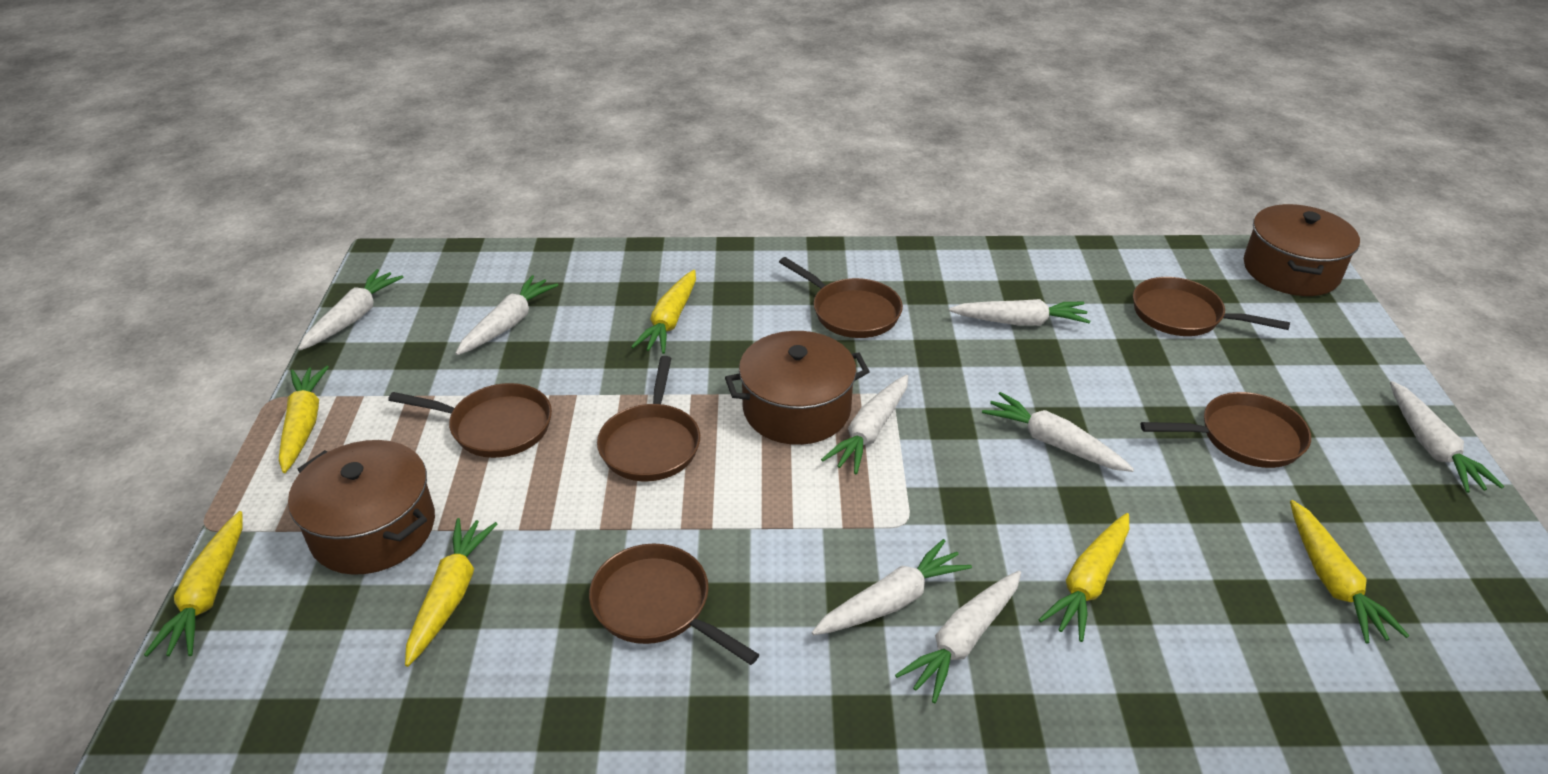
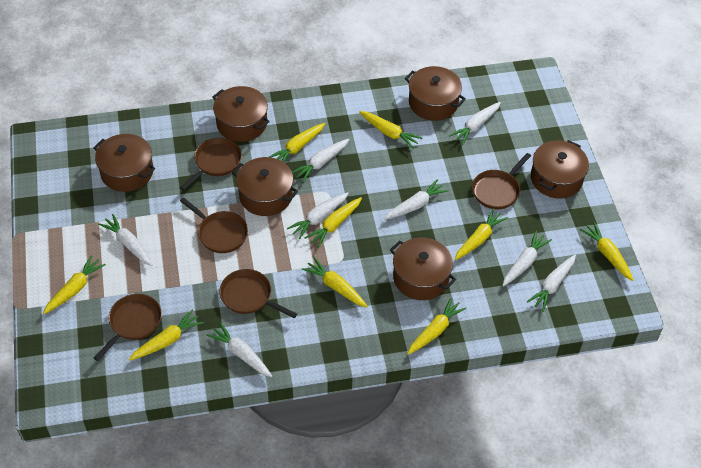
brown pan: [388,383,552,458] [589,544,760,665] [597,356,700,481] [779,257,903,338] [1133,277,1290,336] [1141,392,1311,468] = 6 -> [94,294,162,361] [180,138,242,190] [180,197,248,253] [220,269,297,318] [472,153,531,209] = 5
brown pot: [288,440,435,575] [725,331,870,445] [1244,204,1360,296] = 3 -> [94,134,155,192] [212,86,270,142] [232,157,298,216] [390,237,456,300] [405,66,466,121] [531,140,589,199] = 6
yellow carrot: [144,511,243,657] [279,366,329,473] [405,518,497,667] [631,270,696,354] [1039,513,1129,642] [1290,500,1409,644] = 6 -> [43,255,106,314] [129,310,204,360] [269,123,325,162] [302,257,368,307] [305,197,362,248] [359,111,422,149] [407,297,467,355] [455,208,508,260] [579,222,634,281] = 9

